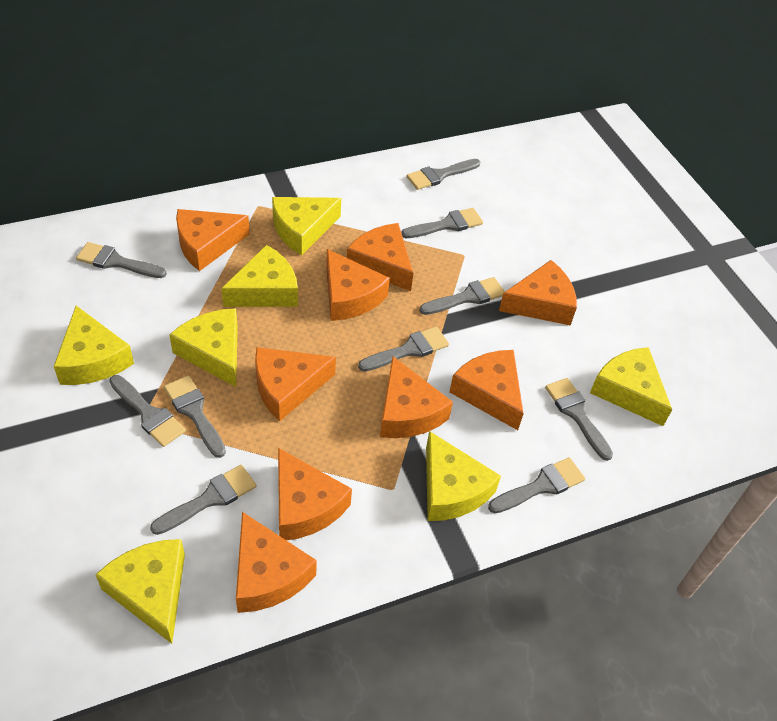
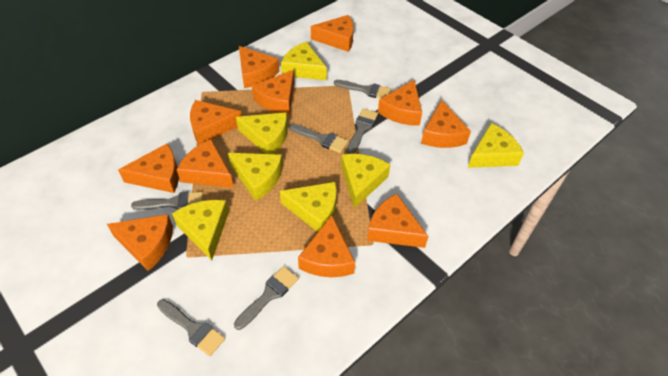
grey brush: [76,242,167,278] [109,375,186,447] [150,465,257,535] [164,376,226,458] [358,326,449,371] [401,208,483,238] [407,159,480,190] [419,277,505,315] [488,457,585,513] [545,378,613,461] = 10 -> [131,192,203,210] [157,299,225,356] [234,266,299,330] [289,123,348,153] [334,80,391,99] [347,109,378,154] = 6
orange cheese: [176,209,250,271] [236,512,317,613] [255,347,336,421] [278,448,352,540] [326,249,390,321] [347,223,413,291] [380,356,453,438] [449,350,524,430] [499,260,577,326] = 9 -> [107,214,173,271] [118,144,179,193] [177,139,234,188] [190,100,242,145] [239,46,279,88] [252,70,294,115] [298,215,355,277] [311,15,354,52] [367,194,428,248] [378,80,422,126] [421,100,471,148] = 11

